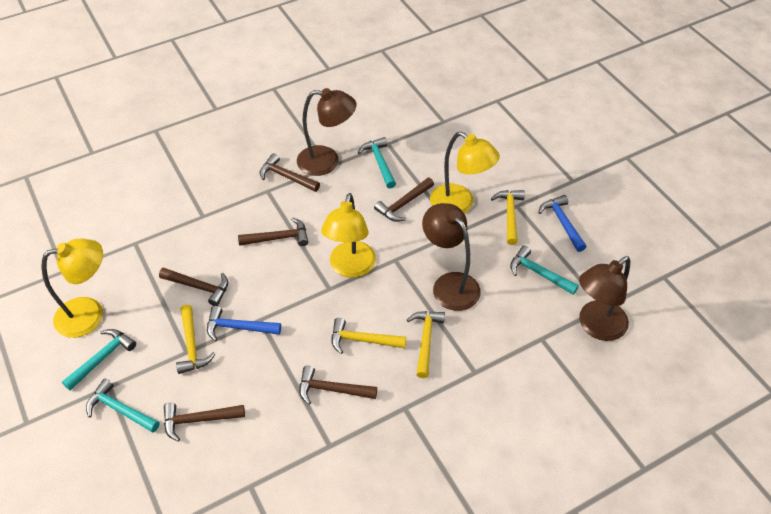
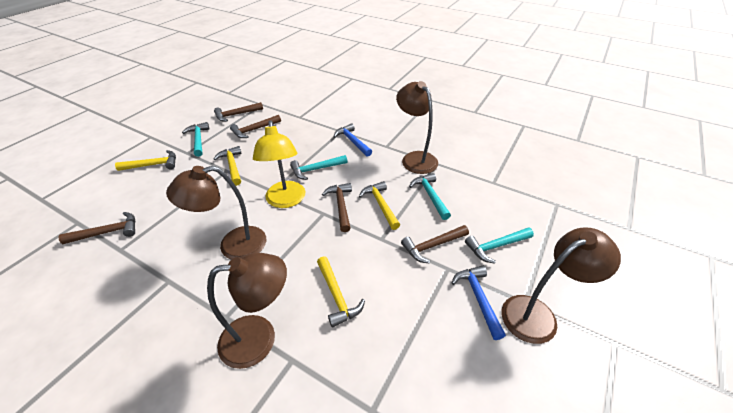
brown hammer: [159,267,228,306] [164,403,245,442] [238,217,308,246] [260,153,320,192] [299,366,377,404] [374,178,434,222] = 6 -> [58,212,135,244] [214,102,263,121] [230,115,281,138] [322,183,352,232] [401,225,469,264] = 5
brown lamp: [297,88,356,176] [422,203,481,311] [579,256,630,341] = 3 -> [166,166,266,260] [207,253,287,369] [396,81,438,174] [501,227,621,344] = 4
yellow lamp: [42,239,103,338] [321,193,376,278] [430,131,500,214] = 3 -> [253,120,305,208] = 1

